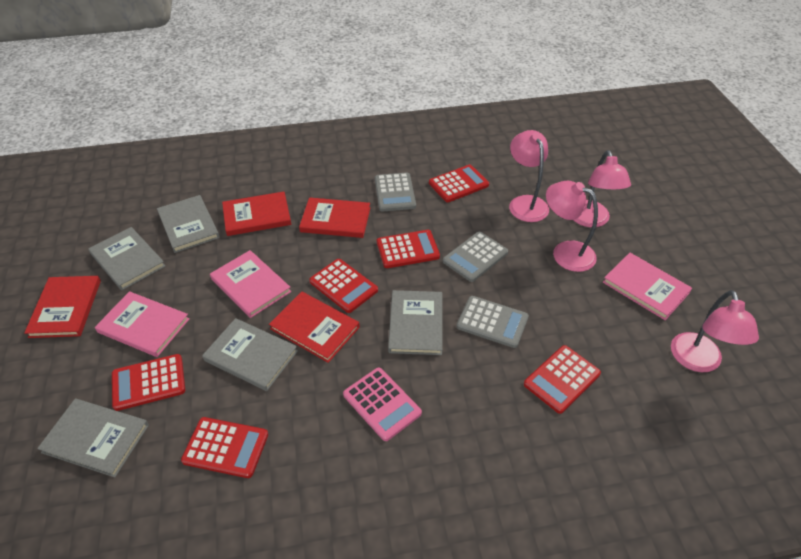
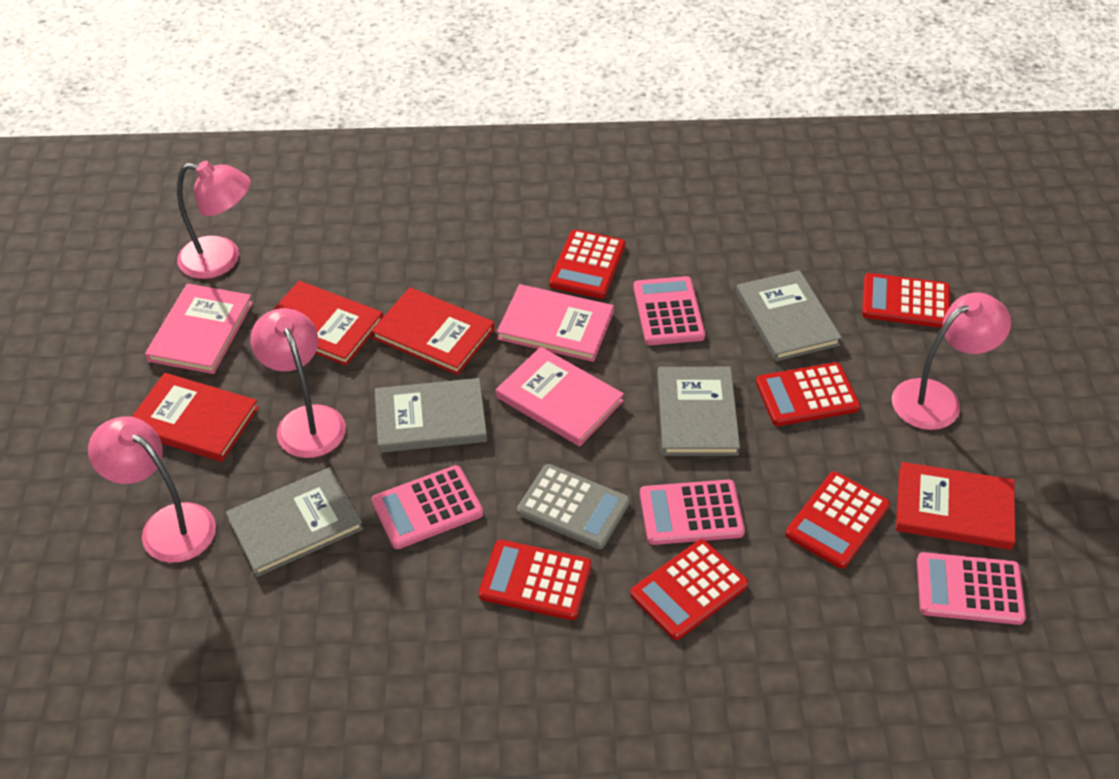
grey book: [37,399,149,477] [88,227,165,290] [157,195,220,253] [202,318,298,391] [388,290,442,355] = 5 -> [226,467,363,577] [375,378,487,453] [657,367,740,456] [736,270,842,361] = 4
grey calculator: [375,173,416,212] [443,232,508,282] [456,296,529,348] = 3 -> [517,464,630,549] = 1
pink calculator: [343,368,422,441] = 1 -> [371,465,483,549] [633,276,705,345] [640,480,745,545] [917,552,1026,625] = 4

